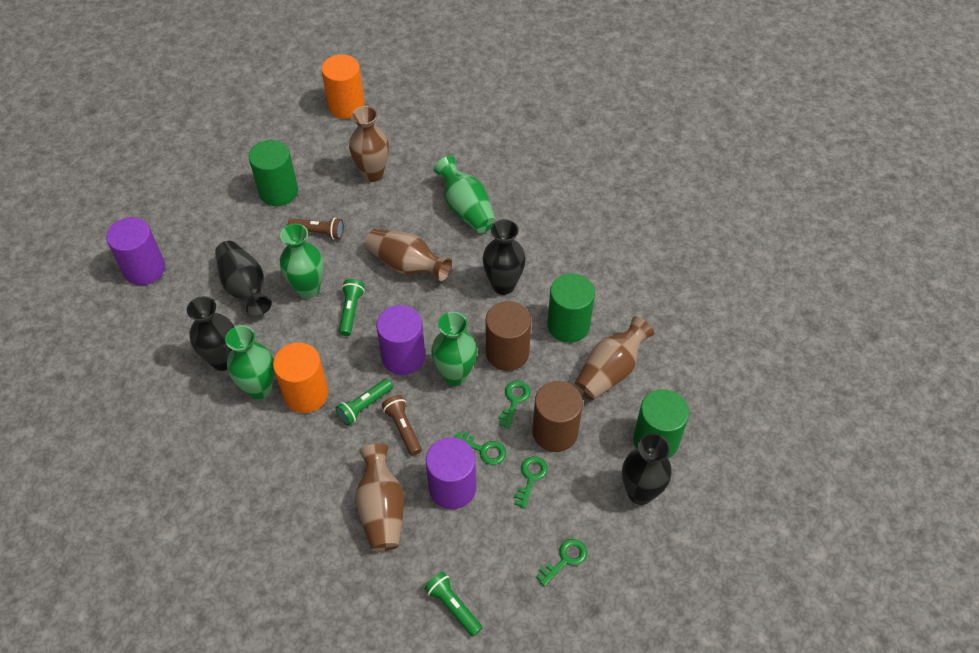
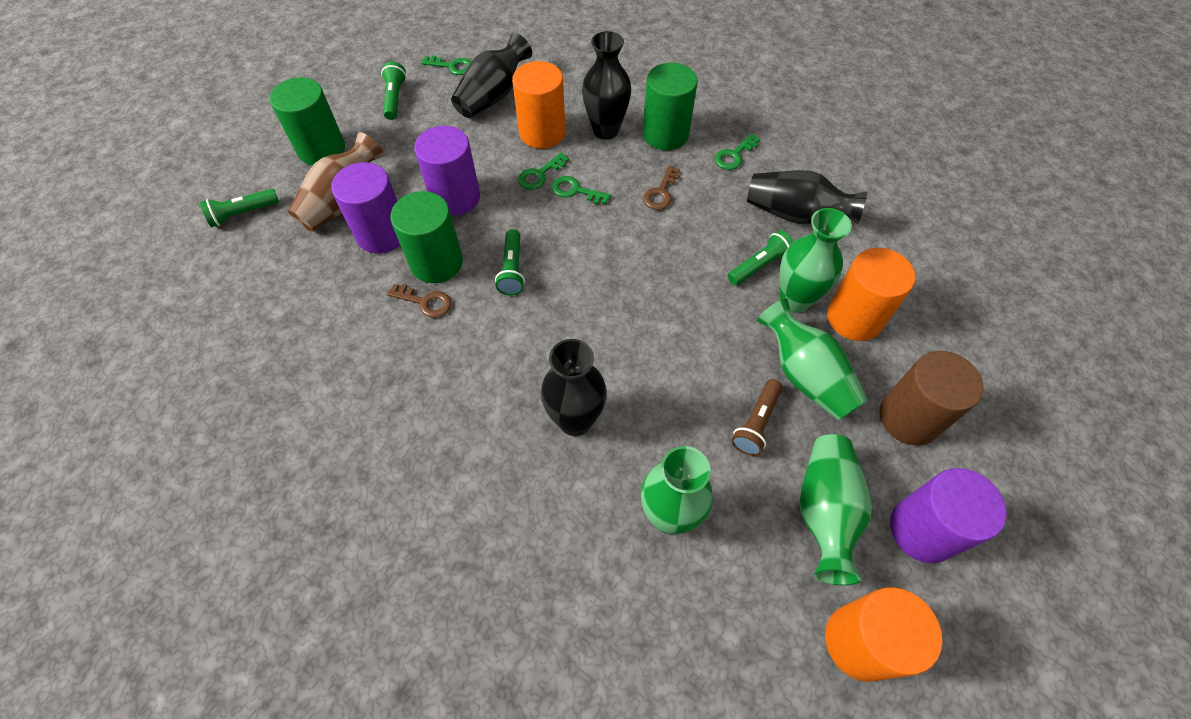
brown cylinder: [486,301,531,371] [532,381,583,452] = 2 -> [879,351,984,445] = 1
brown flashlight: [288,218,344,239] [382,395,422,456] = 2 -> [731,379,783,456] = 1
brown key: none = 0 -> [387,284,452,318] [643,165,680,210] = 2
brown vase: [349,106,389,182] [355,444,404,552] [365,229,452,281] [575,316,654,400] = 4 -> [288,132,384,231] = 1
green flashlight: [335,378,393,426] [339,279,365,336] [424,571,482,636] = 3 -> [199,189,279,227] [381,62,406,120] [495,229,525,295] [728,230,794,285] = 4
orange cylinder: [273,342,328,413] [321,54,365,119] = 2 -> [512,61,566,149] [825,587,942,682] [827,248,915,341] = 3

